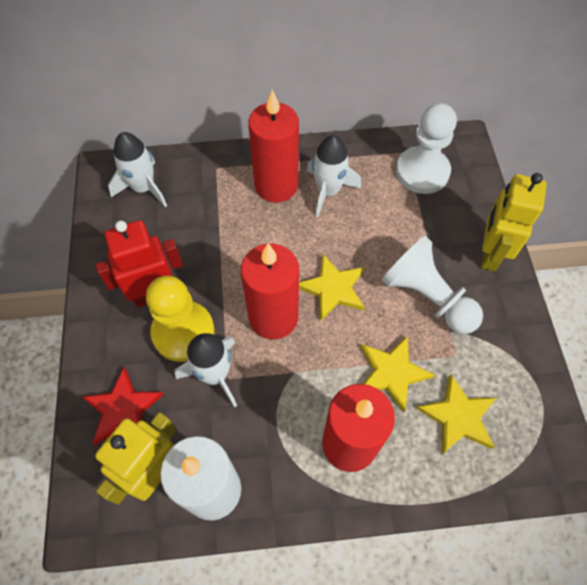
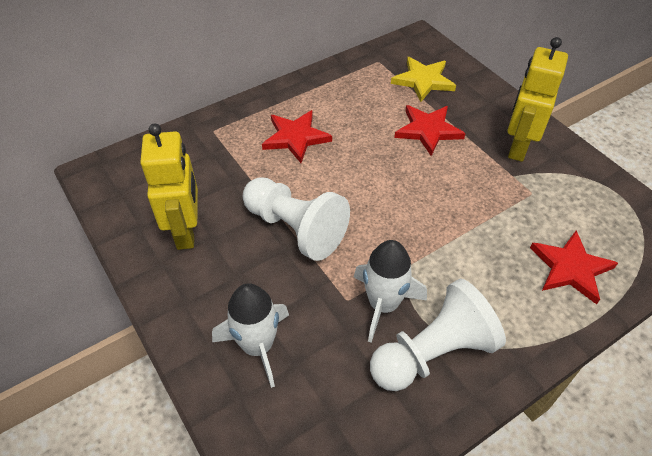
red candle: [241,243,299,339] [248,90,299,203] [322,384,395,472] = 3 -> none = 0
red robot: [95,220,183,308] = 1 -> none = 0
red star: [82,367,164,445] = 1 -> [262,110,332,163] [394,105,466,156] [530,230,618,304] = 3
white candle: [160,436,241,521] = 1 -> none = 0
white rocket: [108,132,167,207] [175,333,237,408] [307,135,361,217] = 3 -> [212,283,289,388] [354,240,427,343] = 2
yellow pawn: [146,276,214,362] = 1 -> none = 0
yellow star: [299,254,365,321] [361,336,435,412] [416,374,496,454] = 3 -> [391,57,456,102] = 1

